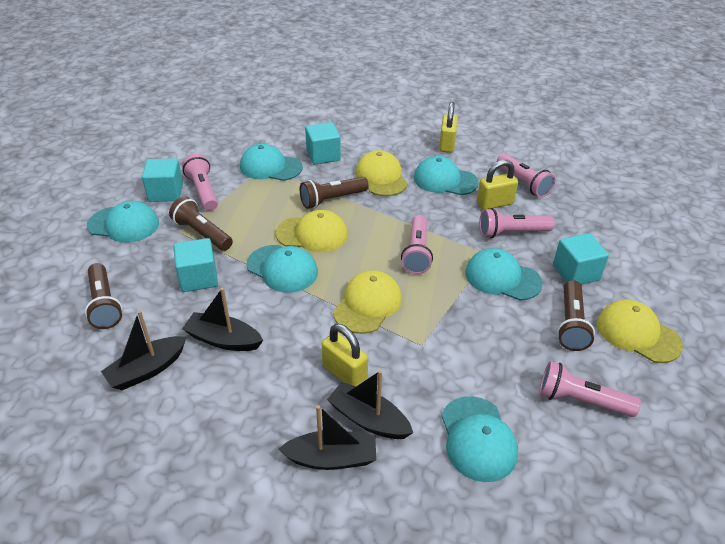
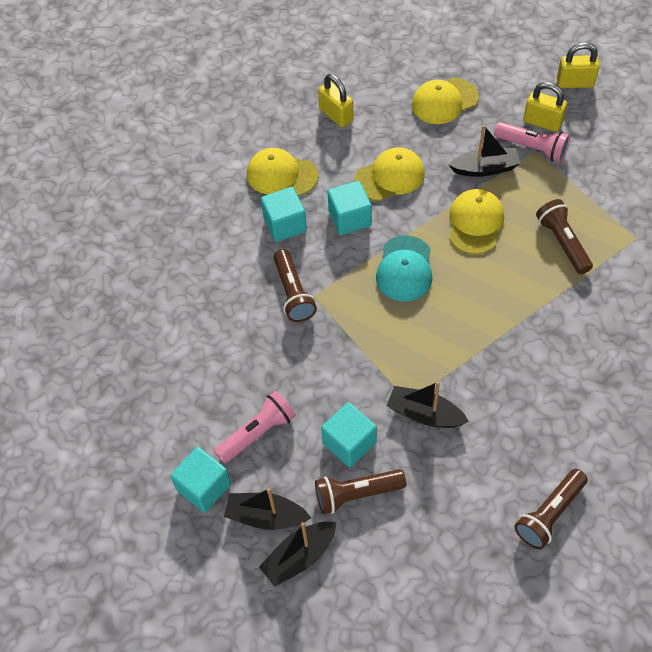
pink flashlight: [182,154,218,211] [401,215,433,274] [479,208,555,238] [497,154,556,198] [539,361,641,417] = 5 -> [214,391,296,464] [494,122,570,162] = 2
turquoise cap: [87,201,159,243] [240,143,303,181] [247,245,318,293] [414,156,478,195] [441,396,518,482] [465,248,542,301] = 6 -> [376,235,432,301] = 1

